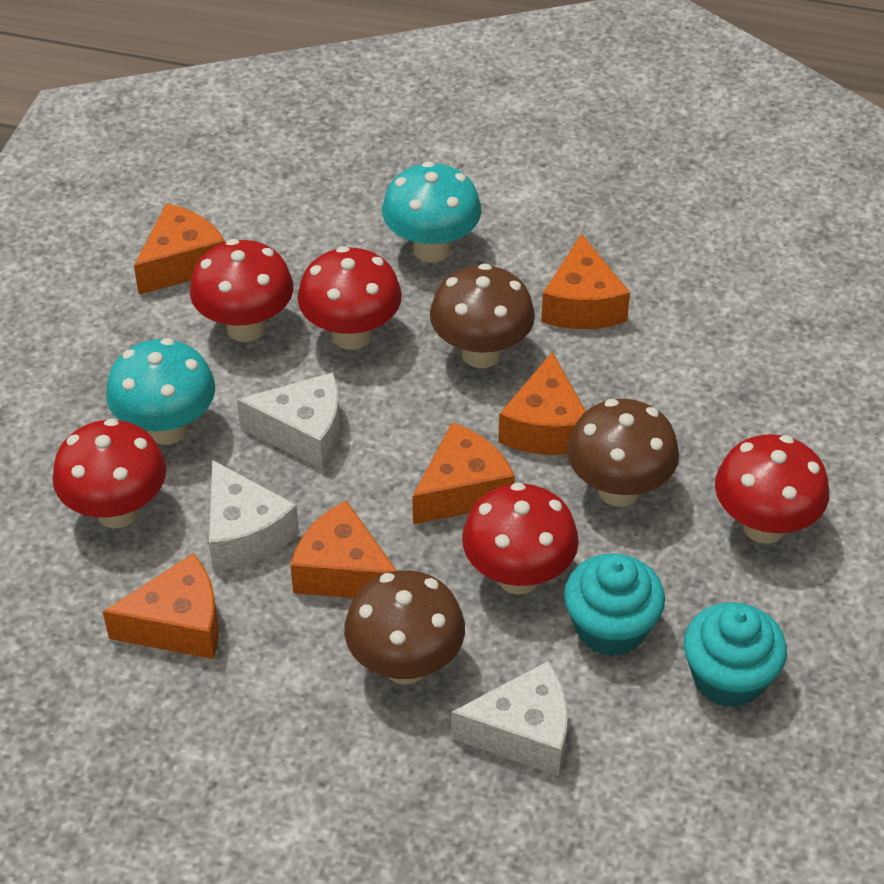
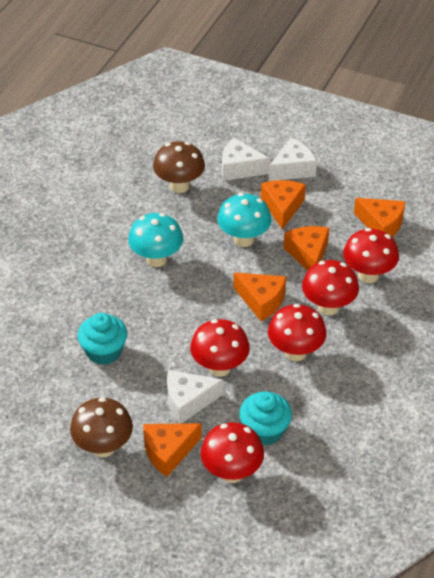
brown mushroom: [344,570,465,685] [430,263,535,368] [567,399,679,507] = 3 -> [70,397,133,458] [153,141,205,193] = 2
orange cheese: [103,553,219,659] [134,203,225,295] [290,501,397,598] [412,422,515,524] [498,352,586,455] [541,234,630,329] = 6 -> [143,423,202,477] [234,273,286,321] [261,180,306,230] [284,226,329,271] [354,198,405,237] = 5

